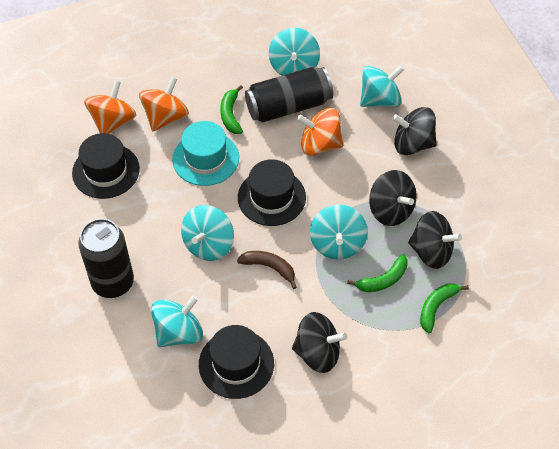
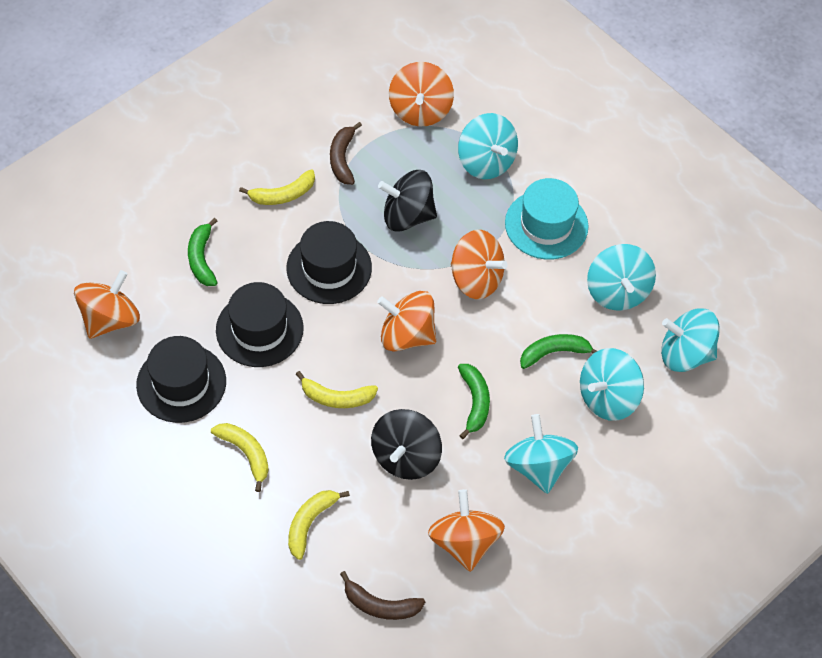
black can: [78,219,134,298] [245,67,333,122] = 2 -> none = 0
black spinning top: [292,312,347,373] [369,170,417,226] [392,107,437,155] [408,211,462,269] = 4 -> [371,409,442,480] [378,170,437,232] = 2
brown banana: [237,251,297,289] = 1 -> [330,122,362,185] [340,571,425,620] = 2
orange spinning top: [84,80,136,134] [139,77,189,131] [297,108,343,156] = 3 -> [74,270,140,339] [377,291,436,352] [389,62,454,126] [428,489,505,572] [451,230,508,299] = 5
yellow banana: none = 0 -> [211,423,269,492] [239,170,315,205] [288,490,350,560] [296,371,378,408] = 4

